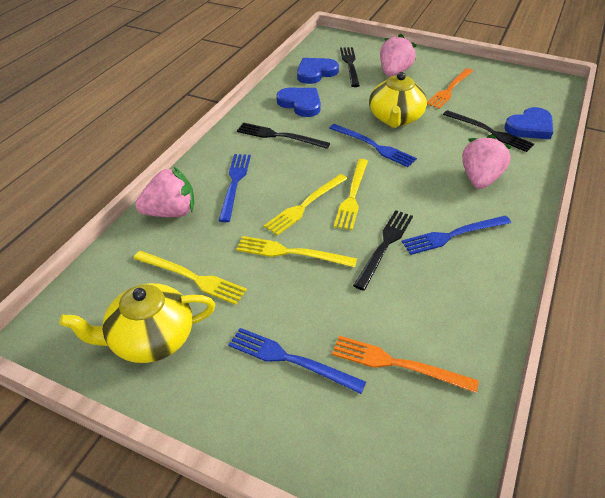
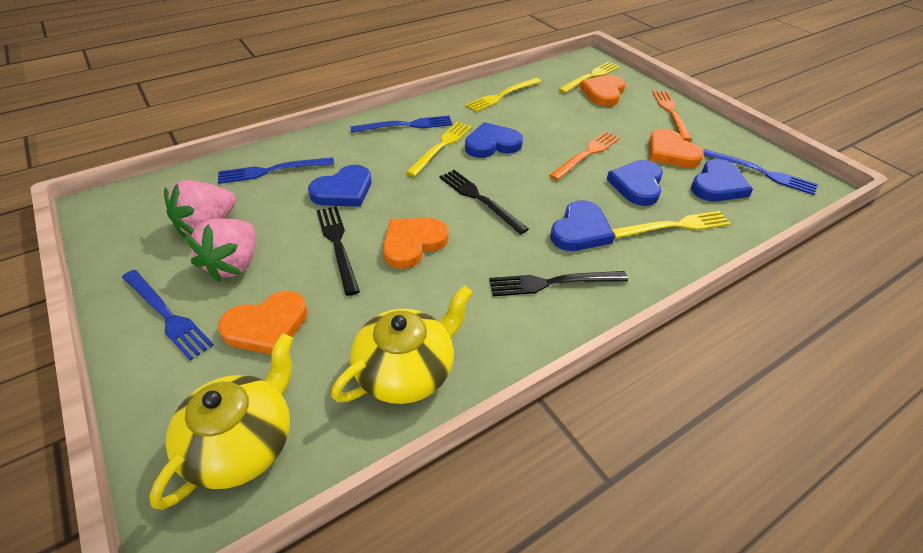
black fork: [237,123,330,149] [340,47,360,87] [353,210,413,291] [443,110,534,152] = 4 -> [317,206,360,296] [440,170,529,235] [489,271,628,296] = 3
blue heart: [276,88,321,117] [297,58,339,84] [504,107,553,139] = 3 -> [308,165,371,207] [465,122,523,158] [550,200,615,251] [607,160,663,206] [691,159,753,202] = 5
orange heart: none = 0 -> [218,291,308,355] [383,218,449,269] [580,75,626,107] [649,128,704,168] = 4
pink strawberry: [135,167,194,217] [380,34,416,76] [462,134,512,189] = 3 -> [164,180,236,238] [185,218,255,282] = 2

